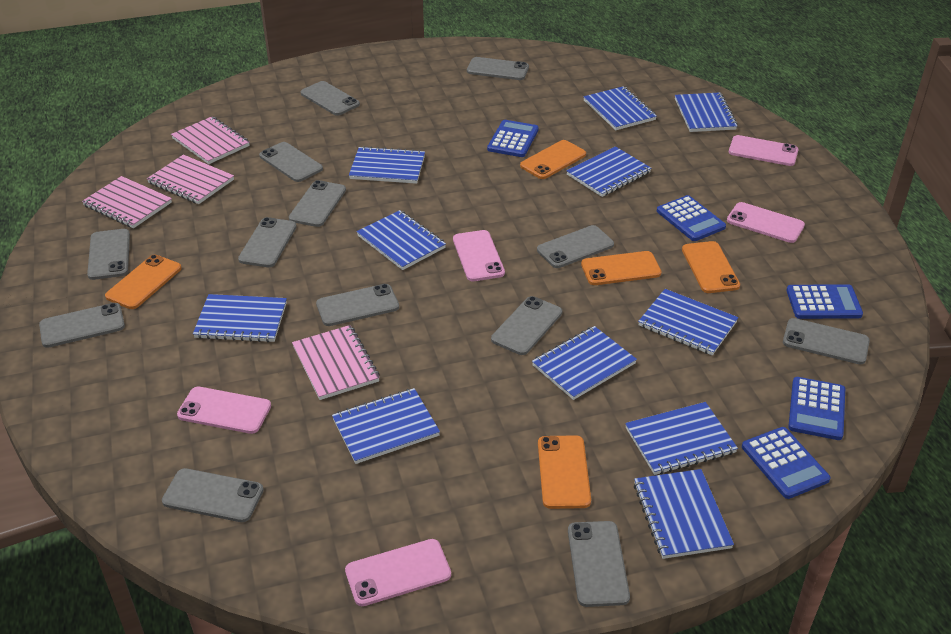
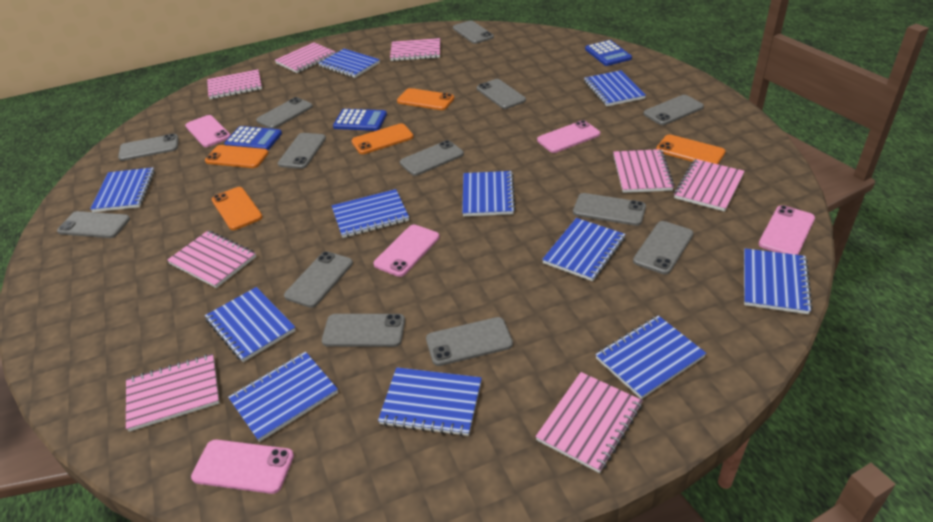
blue calculator: [487,120,539,157] [657,195,726,241] [742,427,830,499] [786,284,863,319] [788,377,845,440] = 5 -> [224,126,282,150] [333,109,387,131] [585,40,632,66] = 3
pink notebook: [82,176,172,228] [147,155,234,204] [171,116,250,164] [292,325,380,400] = 4 -> [126,354,219,432] [167,231,256,288] [207,69,262,99] [275,42,335,73] [390,38,440,61] [535,372,643,473] [613,149,675,193] [674,159,745,212] = 8

